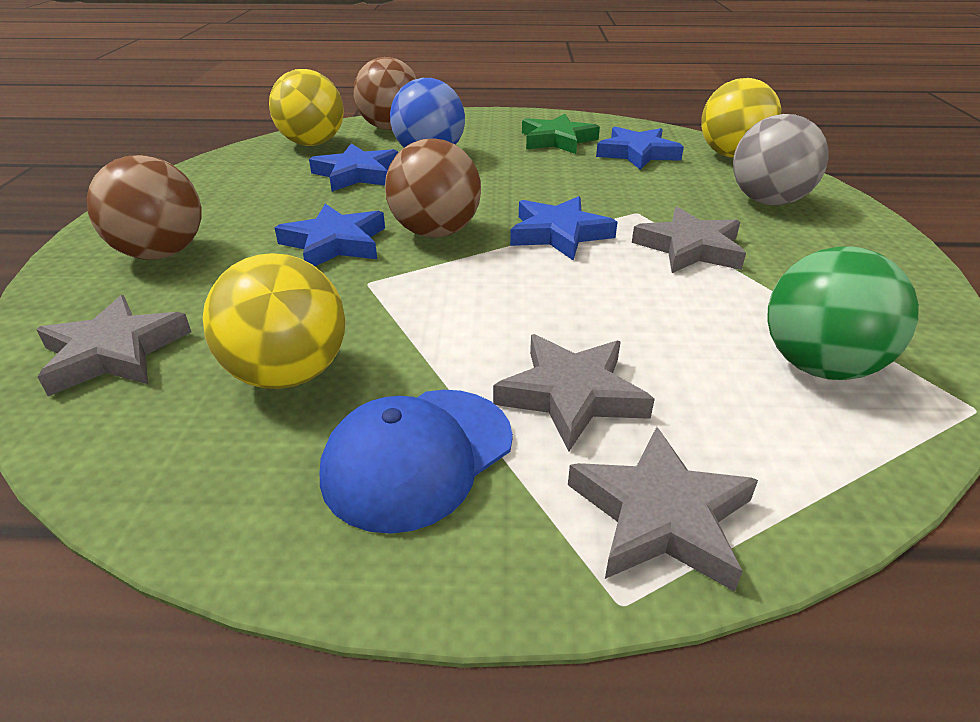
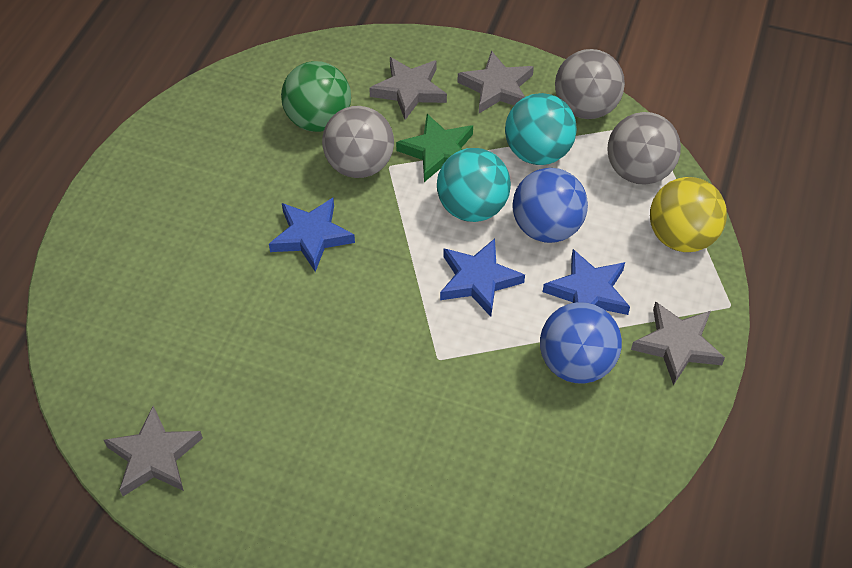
blue ball: [390,78,465,148] = 1 -> [512,168,588,243] [540,302,622,384] = 2
blue cap: [320,390,513,534] = 1 -> none = 0
blue star: [275,204,385,266] [309,143,398,192] [510,196,617,260] [596,127,684,170] = 4 -> [269,198,355,272] [440,238,525,317] [543,249,630,315] = 3
brown ball: [87,155,202,260] [353,57,418,130] [385,138,481,238] = 3 -> none = 0
grey ball: [733,114,829,205] = 1 -> [322,106,394,178] [555,49,625,119] [607,112,681,185] = 3
turquoise ball: none = 0 -> [437,148,511,222] [505,93,577,165] = 2
yellow ball: [203,253,345,389] [269,69,344,146] [701,78,781,158] = 3 -> [650,177,727,252] = 1

